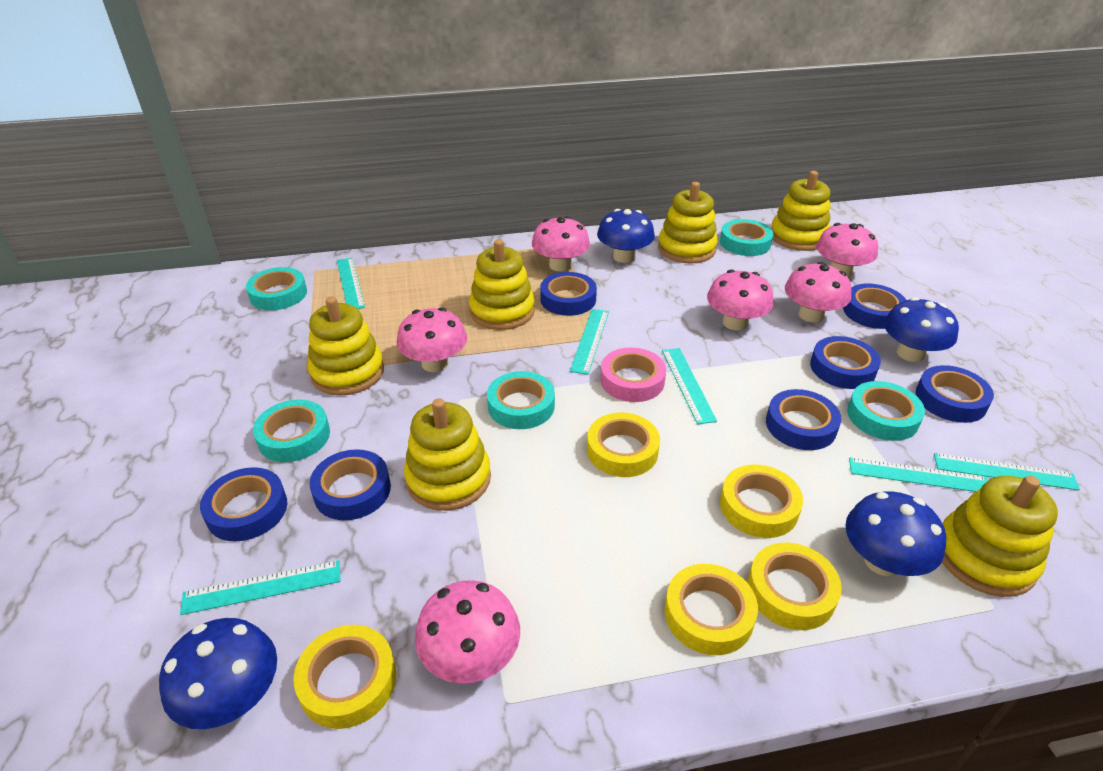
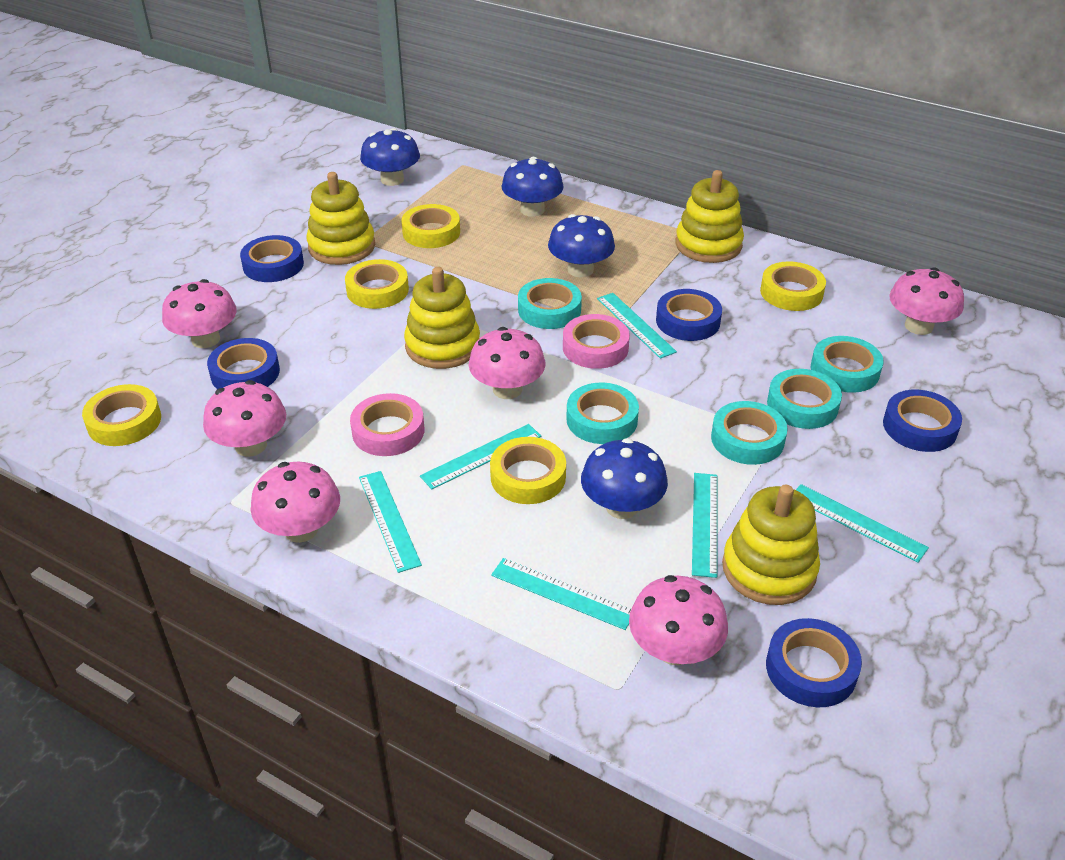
blue tape: [200,467,287,542] [309,449,391,520] [540,272,597,316] [766,389,841,450] [810,336,881,389] [843,284,906,329] [915,365,994,423] = 7 -> [207,338,280,389] [240,235,304,282] [656,289,722,341] [766,618,862,707] [883,390,962,452] = 5
pink tape: [600,347,666,402] = 1 -> [350,393,424,456] [563,314,630,369] = 2
yellow stacking toy: [308,297,384,396] [404,399,491,511] [469,239,535,330] [658,182,718,263] [771,171,830,251] [942,476,1058,597] = 6 -> [306,172,375,265] [404,267,480,369] [676,170,744,263] [722,485,820,605] = 4

